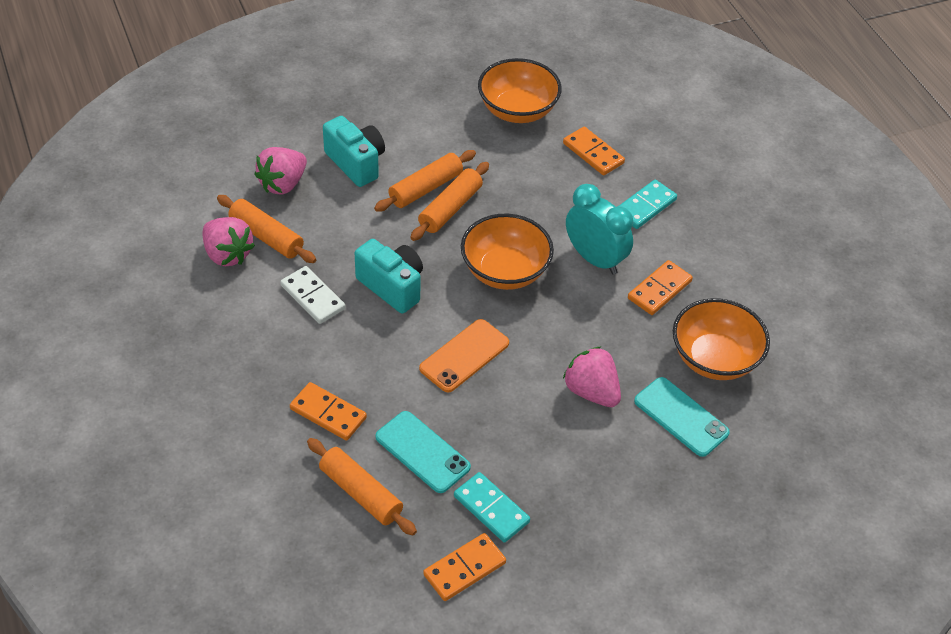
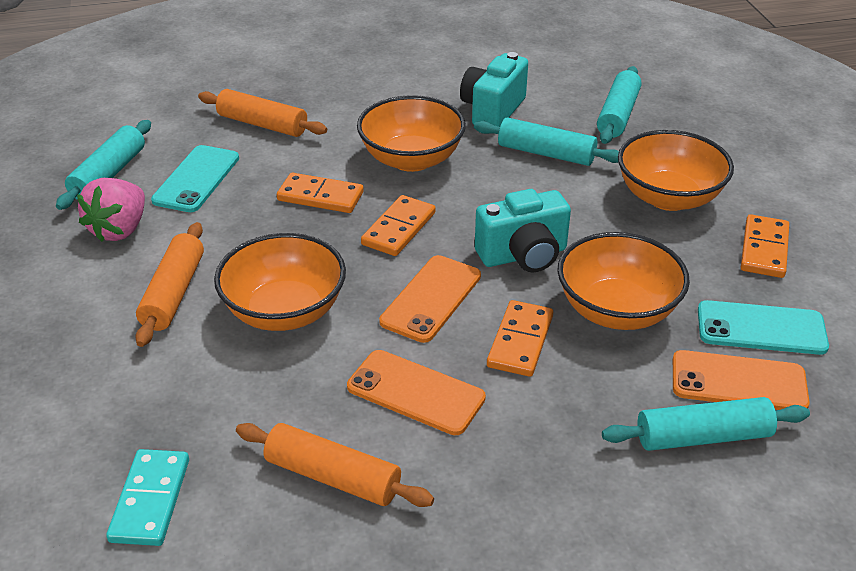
orange bowl: [461,214,554,290] [478,58,562,123] [673,298,770,380] = 3 -> [214,233,346,331] [357,95,466,172] [557,232,690,330] [618,130,734,211] = 4
orange phone: [419,319,509,392] = 1 -> [347,350,486,435] [379,255,481,343] [673,350,810,410] = 3
orange rolling pin: [217,195,316,263] [307,438,417,535] [374,150,476,212] [410,162,489,241] = 4 -> [135,222,204,347] [198,89,327,137] [236,423,434,507] = 3
pink strawberry: [203,217,255,266] [254,147,307,194] [563,347,621,407] = 3 -> [77,178,145,242] = 1
turquoise clock: [566,184,633,275] = 1 -> none = 0
turquoise domino: [454,472,530,542] [619,180,677,229] = 2 -> [106,449,189,546] = 1
turquoise rolling pin: none = 0 -> [56,120,151,210] [474,117,619,166] [597,66,642,144] [602,397,810,451] = 4
white domino: [280,266,346,324] = 1 -> none = 0

